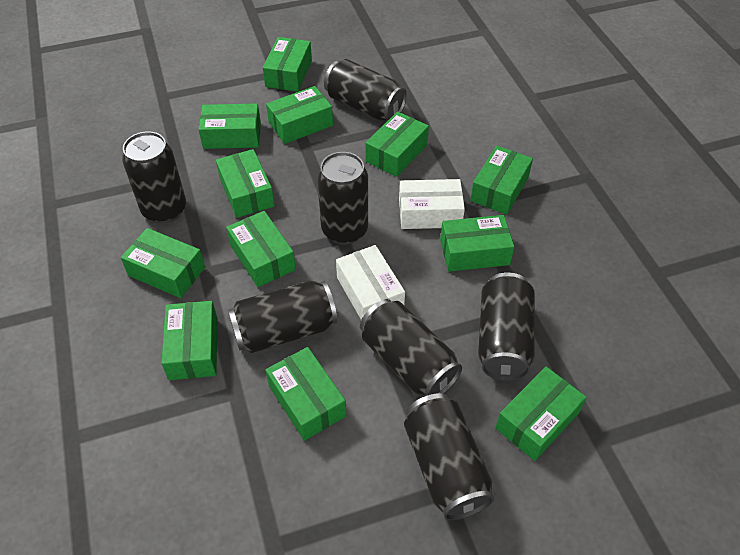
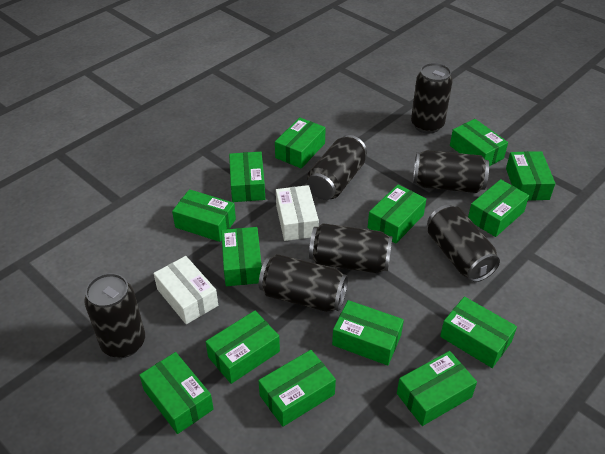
green box: [121,228,205,298] [161,301,218,380] [199,103,261,149] [216,149,275,218] [226,211,296,287] [263,37,312,92] [265,347,346,441] [266,86,333,144] [366,111,429,177] [440,215,514,272] [470,146,533,215] [495,367,587,461] = 12 -> [139,352,214,434] [172,189,236,242] [206,311,280,384] [221,227,262,286] [229,152,265,202] [258,350,336,427] [275,117,326,168] [332,300,404,366] [368,185,426,244] [397,351,477,426] [440,297,517,368] [450,119,508,166] [468,179,529,237] [506,151,555,201] = 14

